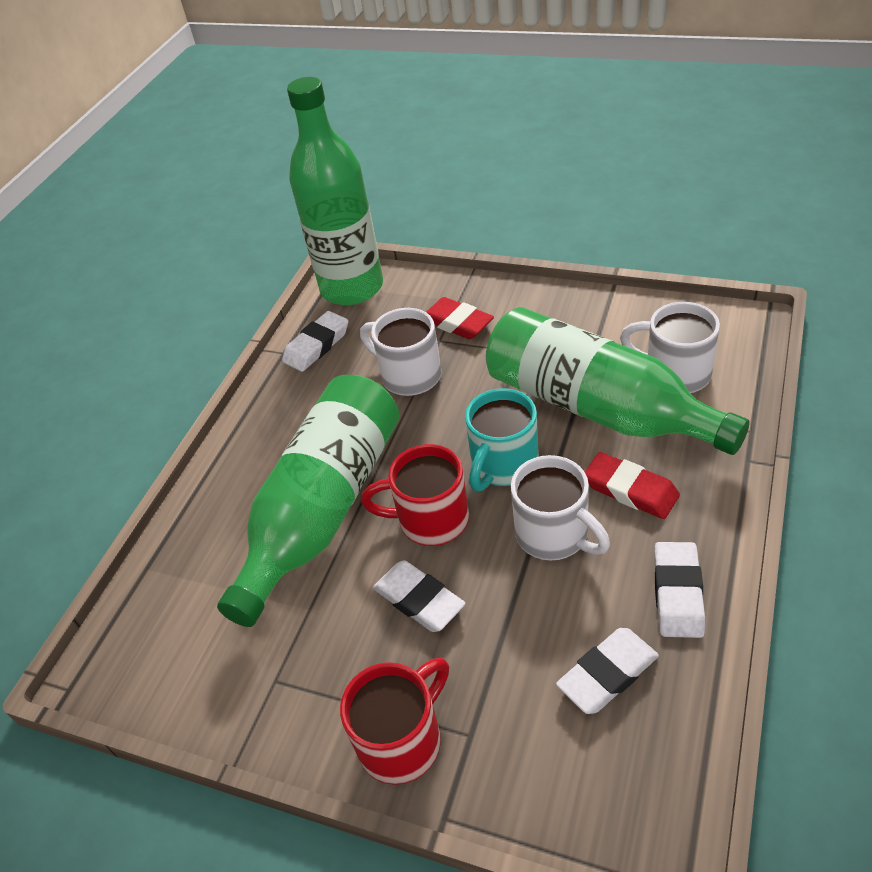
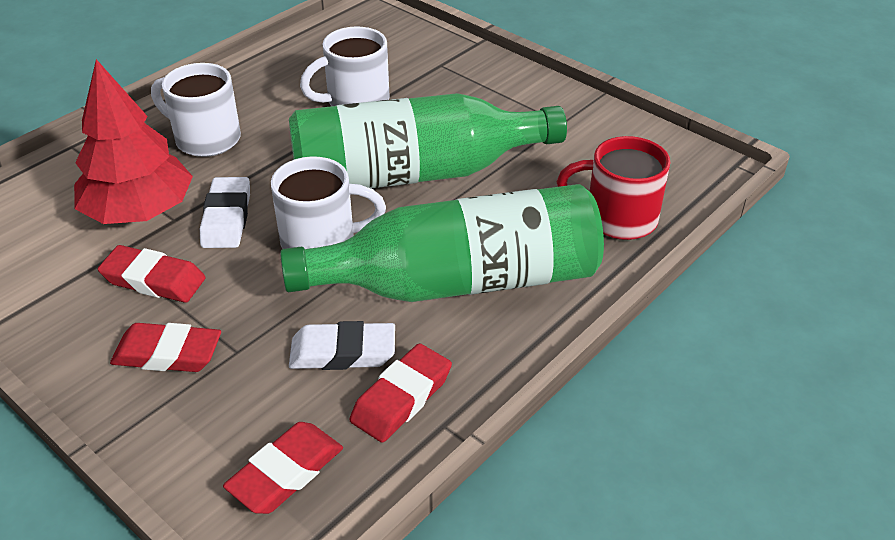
green bottle: [217,375,399,627] [287,77,383,305] [486,307,750,455] = 3 -> [280,184,604,302] [289,93,567,188] = 2
red eraser: [426,297,494,339] [585,452,680,519] = 2 -> [98,245,206,303] [110,323,221,372] [223,422,343,514] [349,343,452,443] = 4
red mug: [340,658,449,785] [361,444,469,546] = 2 -> [557,136,670,240] = 1
red tree: none = 0 -> [74,59,193,224] = 1
turquoise mug: [465,388,539,491] = 1 -> none = 0
white eraser: [282,311,348,372] [373,560,465,632] [556,628,659,714] [654,542,705,638] = 4 -> [200,177,250,248] [289,321,395,370] = 2

